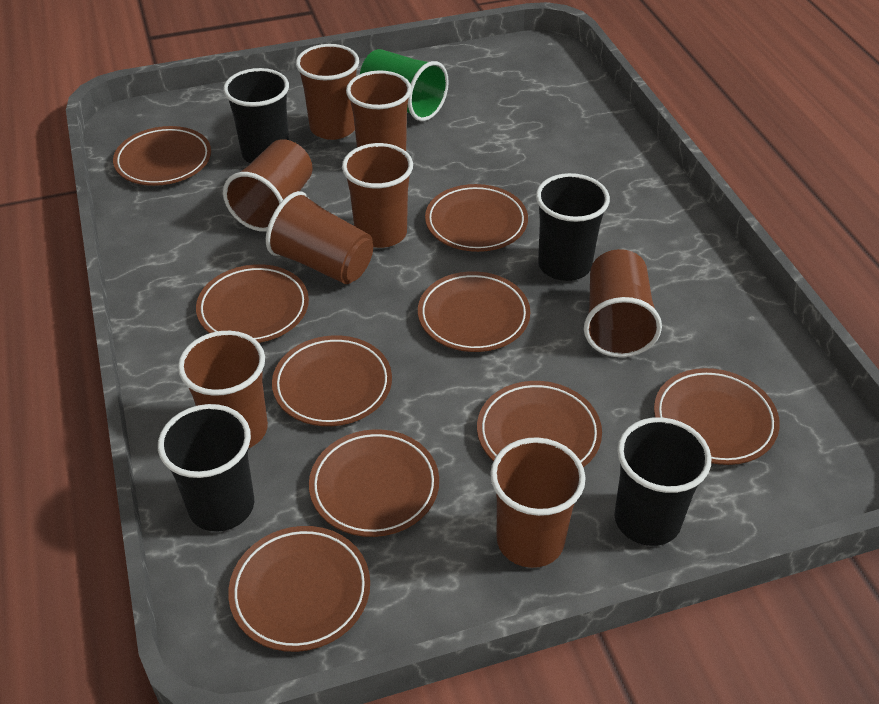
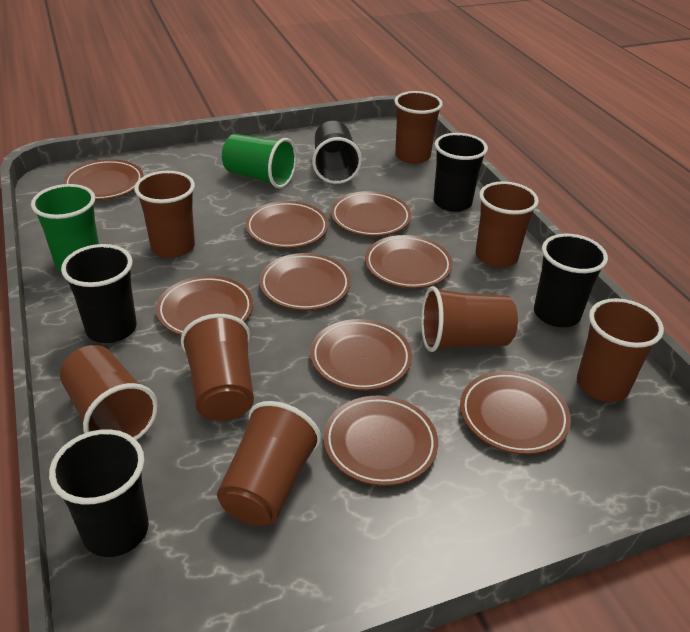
black cup: [158,404,254,532] [223,68,289,163] [536,173,610,281] [614,417,712,546] = 4 -> [49,429,149,557] [61,244,137,343] [312,121,362,184] [433,133,488,212] [534,234,608,327] = 5
green cup: [360,49,449,121] = 1 -> [31,184,99,271] [222,134,297,188] = 2

